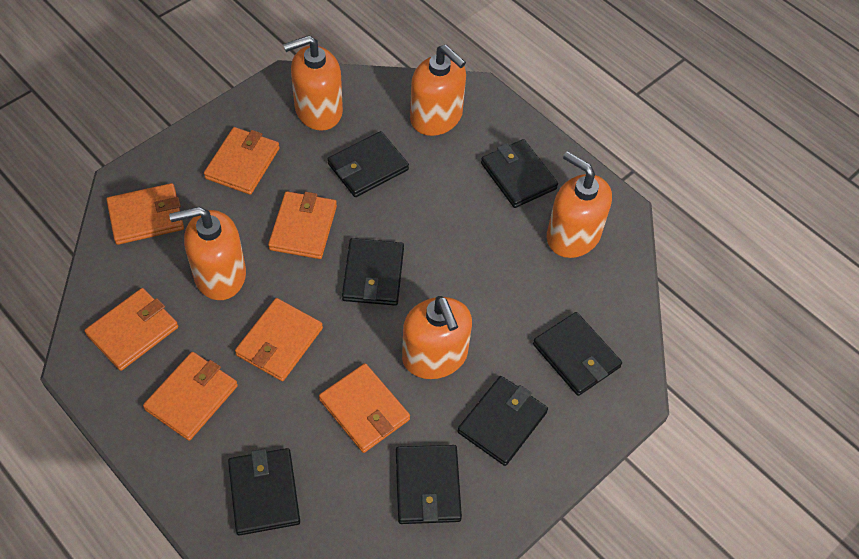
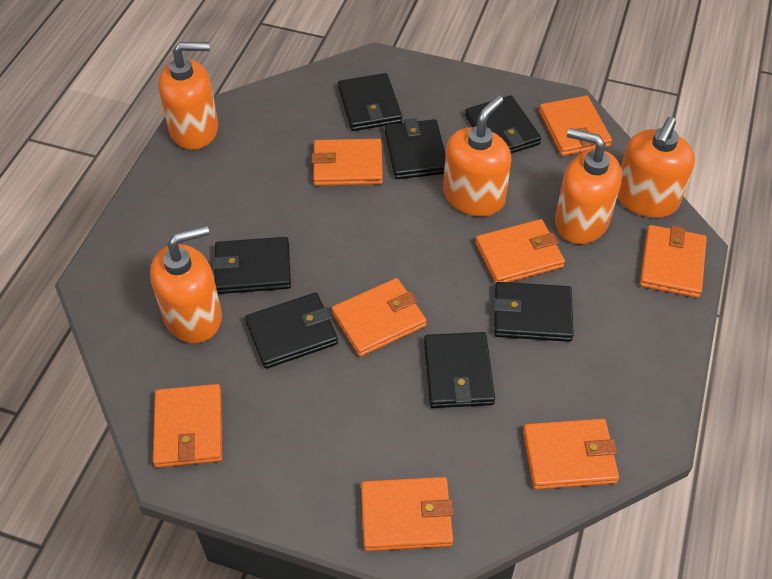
orange wallet: [85,288,178,371] [106,183,184,245] [143,352,238,441] [204,127,280,195] [235,298,323,381] [268,191,337,259] [319,363,410,453] = 7 -> [153,384,222,468] [311,139,383,186] [331,278,427,357] [361,477,454,551] [475,219,565,284] [523,419,619,490] [539,96,612,156] [640,225,707,298] = 8

